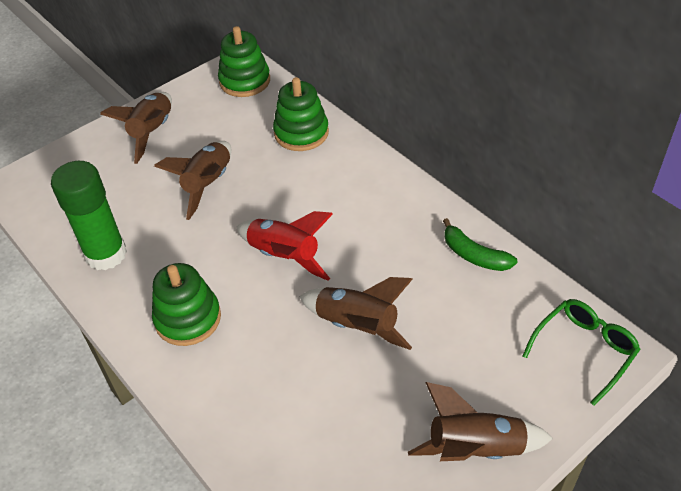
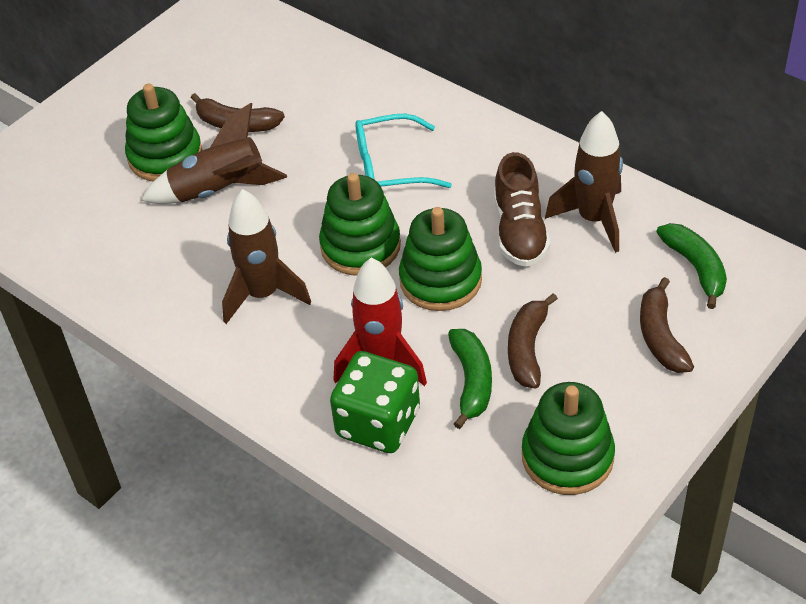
brown banana: none = 0 -> [191,93,285,132] [508,293,558,389] [640,277,694,373] = 3
brown rocket: [100,92,172,164] [154,141,231,220] [299,277,413,350] [408,382,553,461] = 4 -> [141,103,287,204] [222,189,311,324] [545,111,623,253] = 3
brown shoe: none = 0 -> [494,152,550,267] = 1
green banana: [443,218,517,271] = 1 -> [448,329,492,429] [656,223,727,309] = 2
green dice: none = 0 -> [330,351,420,453] = 1
green glasses: [523,299,641,406] = 1 -> none = 0
green glue stick: [51,161,127,270] = 1 -> none = 0
green stacking toy: [152,263,221,346] [218,26,270,97] [273,77,329,151] = 3 -> [125,84,202,182] [319,173,401,275] [399,207,482,311] [522,382,615,495] = 4
turquoise glasses: none = 0 -> [355,114,452,188] = 1

